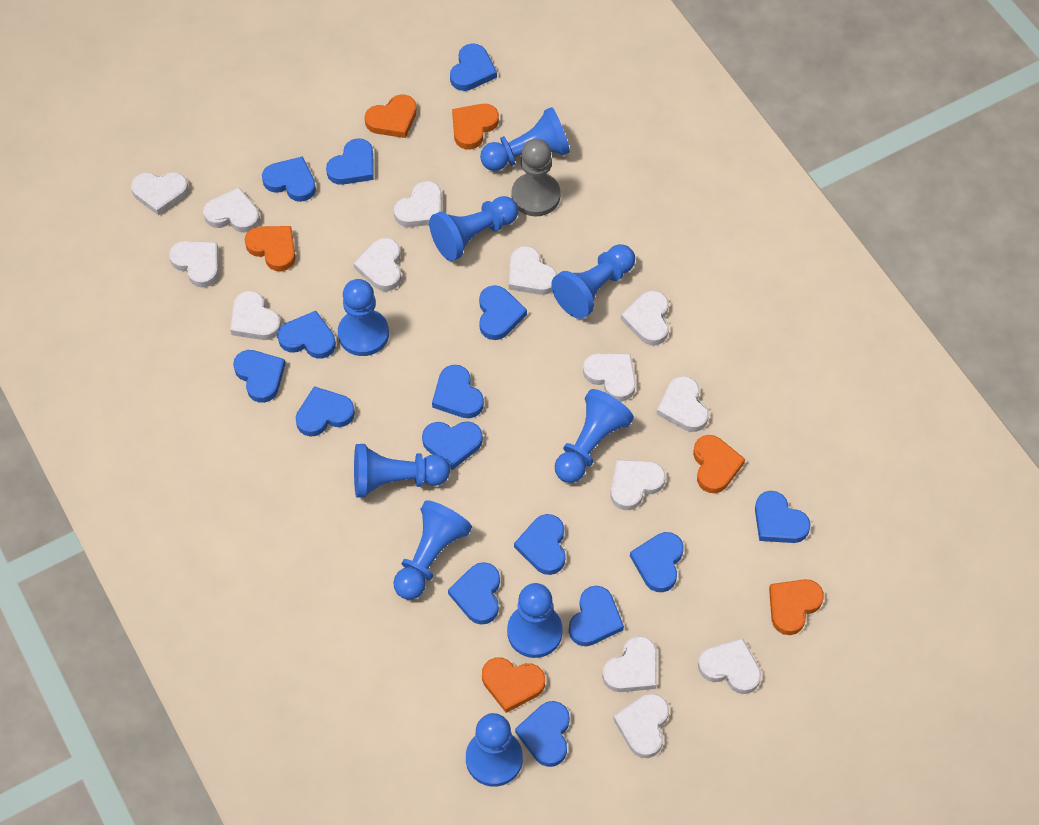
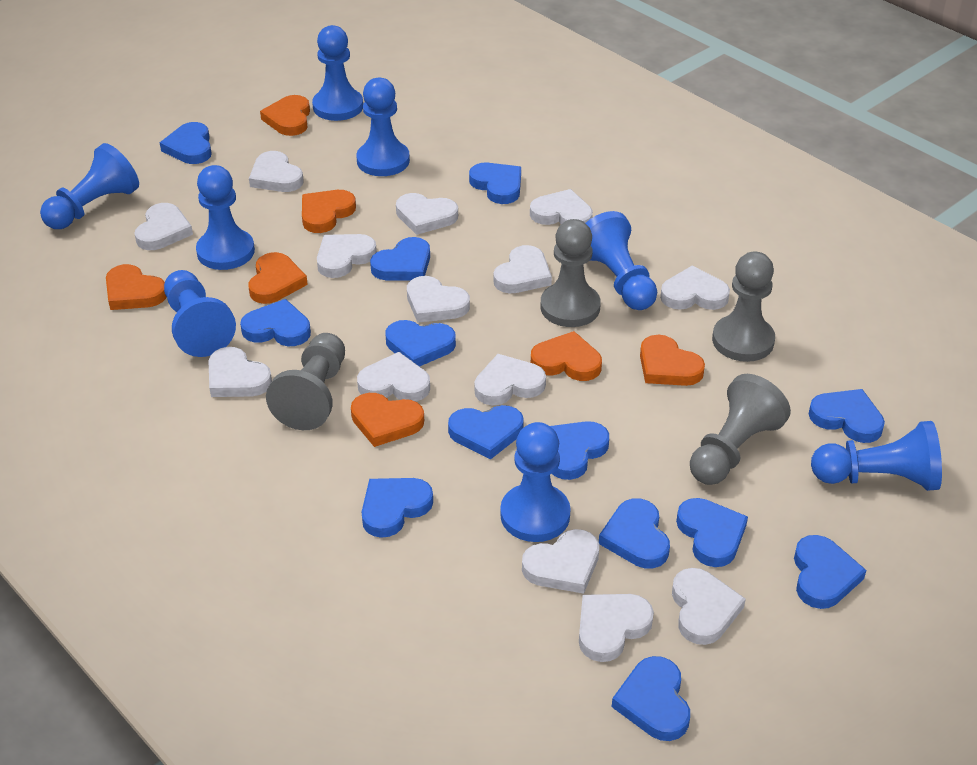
blue heart: [233,350,285,403] [262,156,316,202] [278,311,336,359] [295,386,355,437] [326,138,374,185] [422,421,483,470] [432,365,484,418] [448,562,500,625] [450,43,497,91] [479,285,527,340] [514,514,566,575] [515,701,570,767] [569,586,624,646] [630,532,683,592] [755,491,811,543] = 15 -> [160,122,212,164] [240,299,311,346] [362,478,433,538] [370,237,430,281] [385,320,456,367] [448,405,524,459] [469,163,521,204] [550,421,609,480] [599,499,670,569] [612,656,690,741] [676,498,748,567] [794,535,866,609] [809,389,885,443] = 13
blue pawn: [338,279,389,356] [354,444,450,497] [393,500,472,600] [429,196,518,261] [466,713,523,787] [480,107,570,171] [507,583,563,658] [551,244,635,319] [555,389,634,483] = 9 -> [40,143,139,229] [164,270,236,357] [196,165,255,270] [312,25,363,121] [356,78,410,176] [500,422,571,542] [586,211,657,310] [811,421,942,491] = 8
grey pawn: [511,139,561,217] = 1 -> [266,333,345,430] [540,219,601,327] [690,374,791,485] [712,251,775,362] = 4
orange heart: [245,226,296,271] [365,95,417,138] [452,104,499,150] [482,657,545,713] [693,435,745,493] [769,579,824,635] = 6 -> [106,264,166,310] [248,252,308,304] [260,95,310,136] [302,190,356,233] [351,393,424,447] [531,331,602,381] [640,335,705,386] = 7

